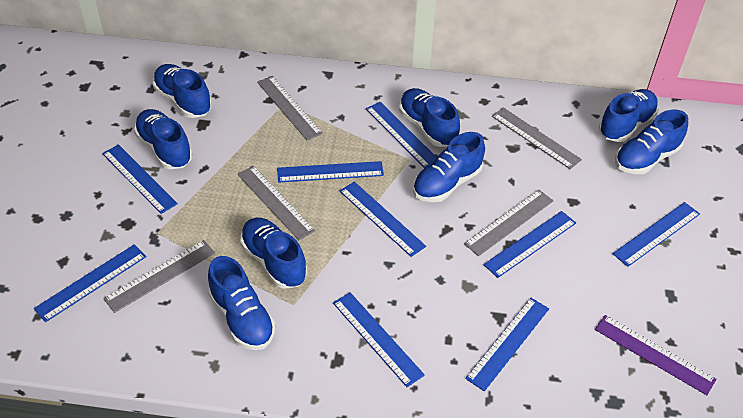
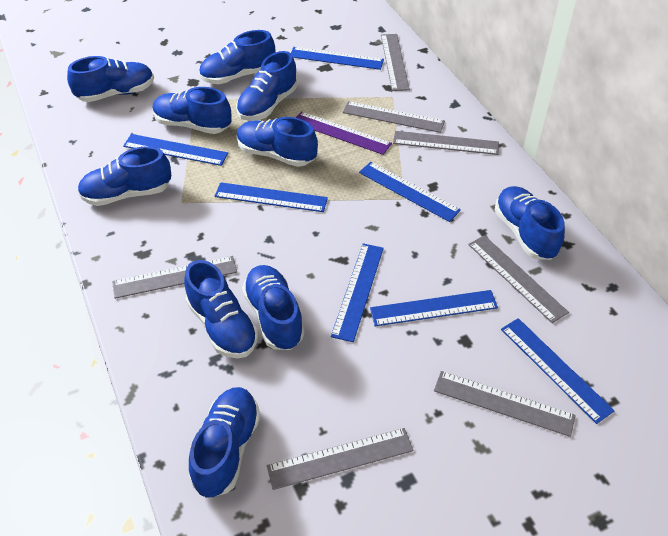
blue ruler: [34,244,147,322] [102,144,178,214] [277,161,384,183] [333,292,425,387] [340,182,426,257] [366,102,437,168] [465,298,549,391] [483,211,576,278] [613,202,700,267] = 9 -> [123,134,228,166] [215,182,328,212] [291,47,384,70] [331,243,384,342] [359,162,461,222] [370,290,498,326] [501,318,615,424] = 7
blue shoe: [134,109,192,169] [153,64,212,118] [208,256,276,350] [240,218,307,289] [399,88,460,147] [413,132,485,202] [599,89,659,142] [615,110,688,174] = 8 -> [67,56,154,102] [77,146,171,206] [153,87,232,134] [184,260,258,358] [189,387,261,498] [199,30,275,84] [236,51,297,121] [237,117,318,167] [242,265,305,350] [494,186,565,260] = 10
grey ruler: [103,240,215,313] [238,166,315,240] [257,76,323,140] [464,190,553,256] [492,107,582,169] = 5 -> [112,256,237,299] [267,428,414,490] [343,101,445,133] [381,34,410,91] [393,131,499,155] [434,371,576,437] [468,235,569,323] = 7

